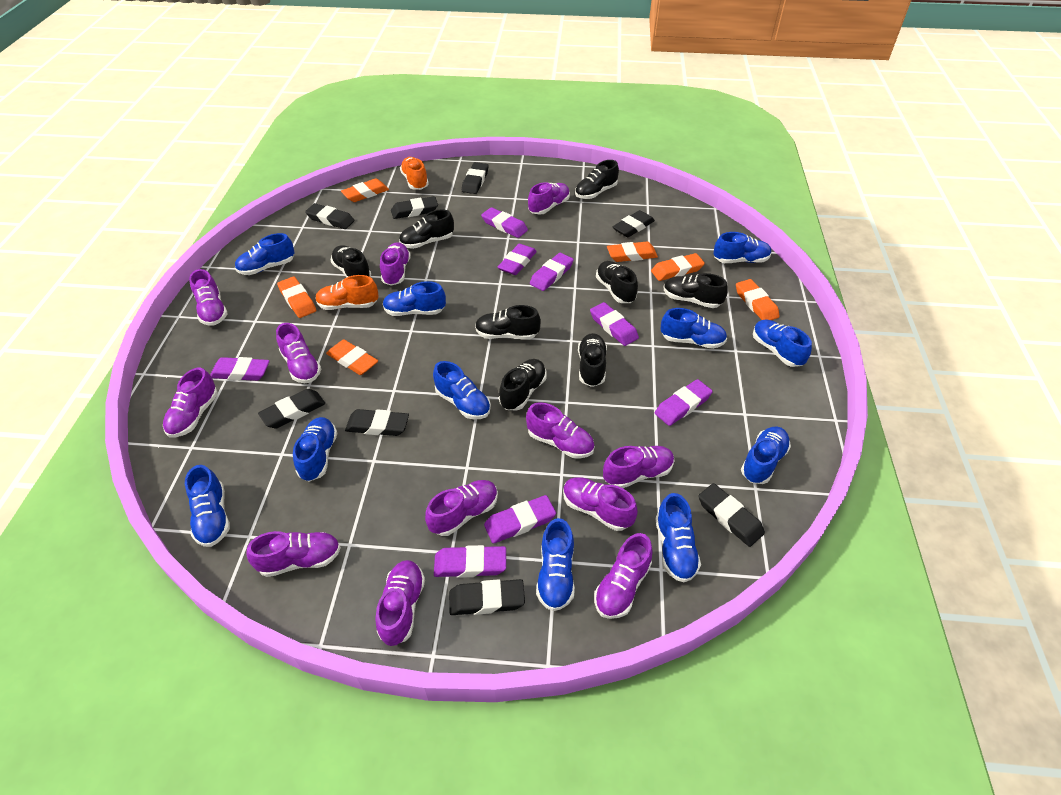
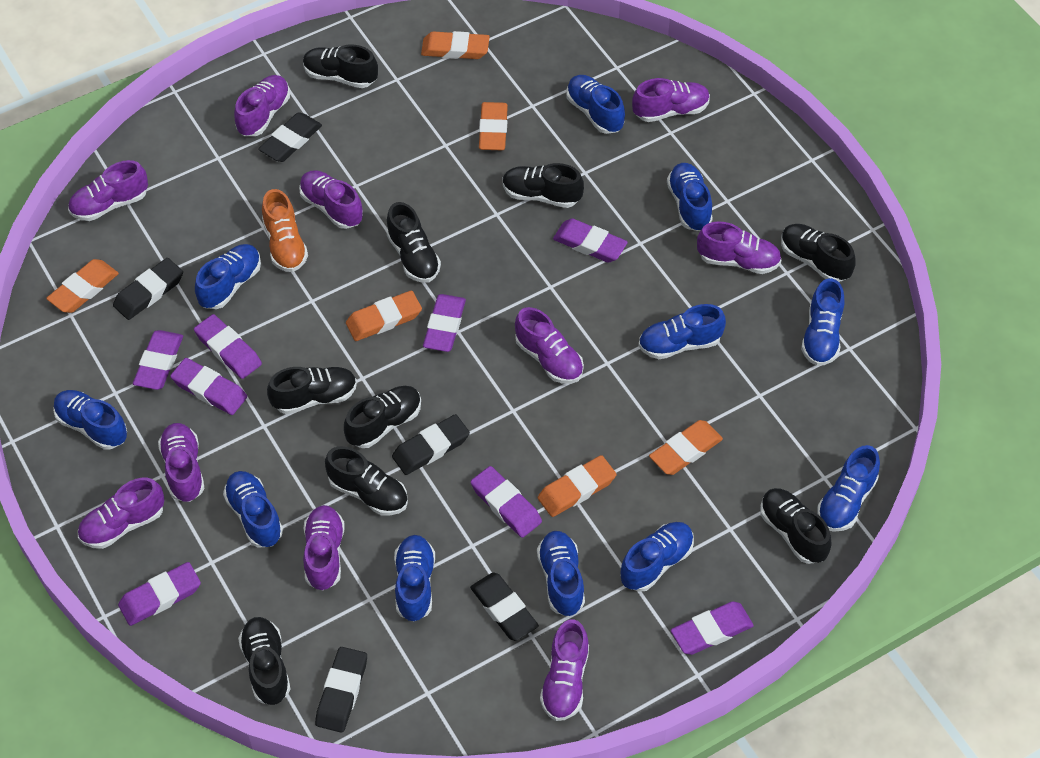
black eraser: [258,389,325,428] [305,203,354,229] [345,409,409,436] [391,196,438,219] [449,579,525,615] [462,162,488,194] [613,210,655,237] [698,483,765,547] = 8 -> [113,258,183,320] [258,112,322,162] [315,647,367,733] [392,414,470,475] [470,573,539,641] = 5
black shoe: [330,245,371,277] [399,209,454,249] [475,305,541,340] [499,359,547,410] [575,160,619,199] [578,333,607,387] [596,261,638,303] [664,273,728,308] = 8 -> [238,617,290,705] [267,367,357,414] [303,45,378,88] [325,446,408,516] [344,386,421,448] [386,202,441,283] [503,163,584,208] [760,488,832,564] [781,224,856,282] = 9
orange shoe: [316,275,379,310] [400,157,429,190] = 2 -> [262,189,308,272] = 1
purple shoe: [163,368,218,438] [189,269,228,326] [246,531,341,577] [276,323,321,383] [375,560,425,646] [380,242,411,286] [425,480,498,536] [526,402,595,458] [528,182,570,215] [563,477,638,531] [594,533,653,619] [603,446,674,488] = 12 -> [68,160,148,221] [78,478,164,549] [158,423,204,502] [234,75,290,136] [299,170,363,229] [303,505,345,591] [515,307,584,384] [540,619,589,721] [632,78,710,122] [697,221,781,274] = 10

